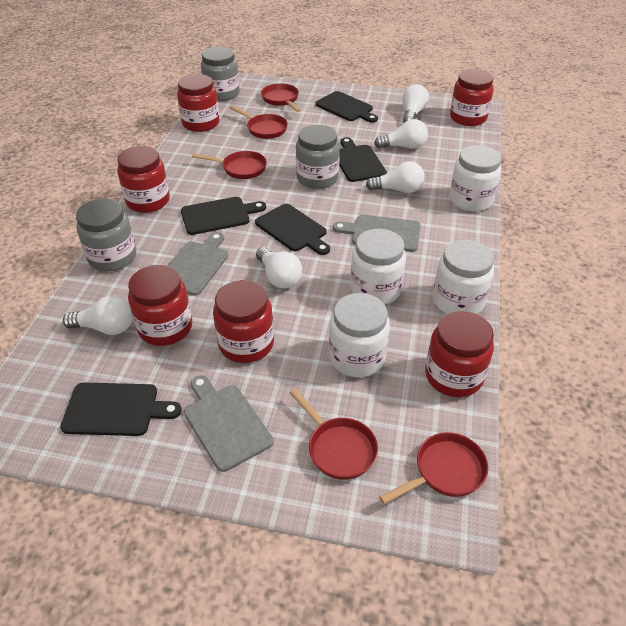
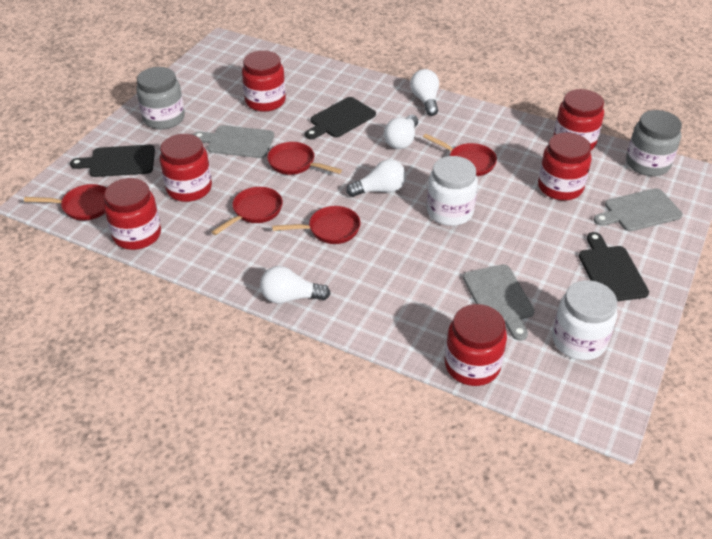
black cutting board: [60,382,182,436] [181,197,266,235] [255,204,330,255] [315,91,378,123] [339,137,387,182] = 5 -> [70,145,155,177] [305,97,376,139] [579,232,649,301] = 3
grey jar: [76,198,137,272] [201,47,240,101] [296,125,340,189] = 3 -> [136,67,185,129] [626,110,682,176] = 2
white jar: [329,293,390,377] [350,229,406,305] [433,240,494,314] [449,145,501,212] = 4 -> [427,156,478,226] [552,280,617,360] = 2
white light bulb: [63,295,133,335] [256,247,302,288] [366,161,425,193] [374,119,428,149] [402,84,429,123] = 5 -> [260,266,331,304] [346,159,406,197] [384,115,418,149] [410,69,439,116] = 4

